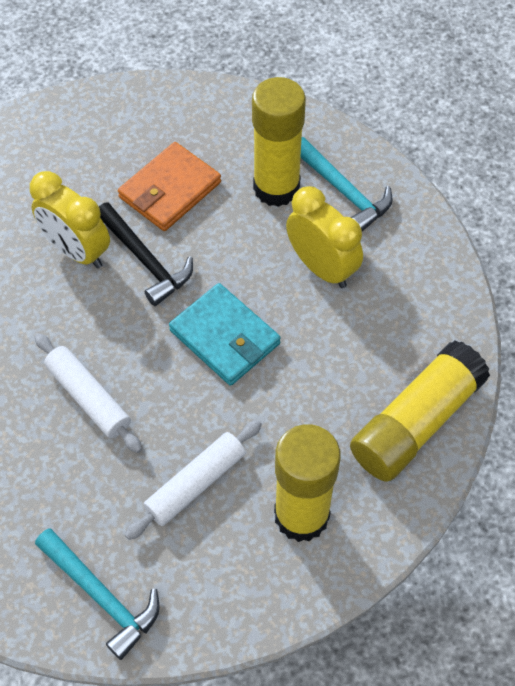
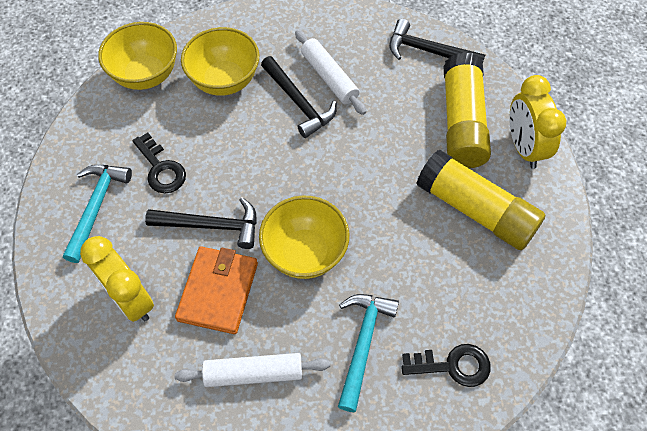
black hammer: [99,202,193,306] = 1 -> [145,197,257,249] [261,56,337,138] [389,19,485,64] = 3
black key: none = 0 -> [132,133,186,193] [401,344,491,387] = 2
turquoise wallet: [169,283,281,386] = 1 -> none = 0
yellow bowl: none = 0 -> [98,22,177,90] [181,27,259,96] [259,195,349,279] = 3
yellow glue stick: [252,77,306,207] [274,424,341,542] [350,341,490,482] = 3 -> [417,150,545,250] [443,52,491,168] = 2

